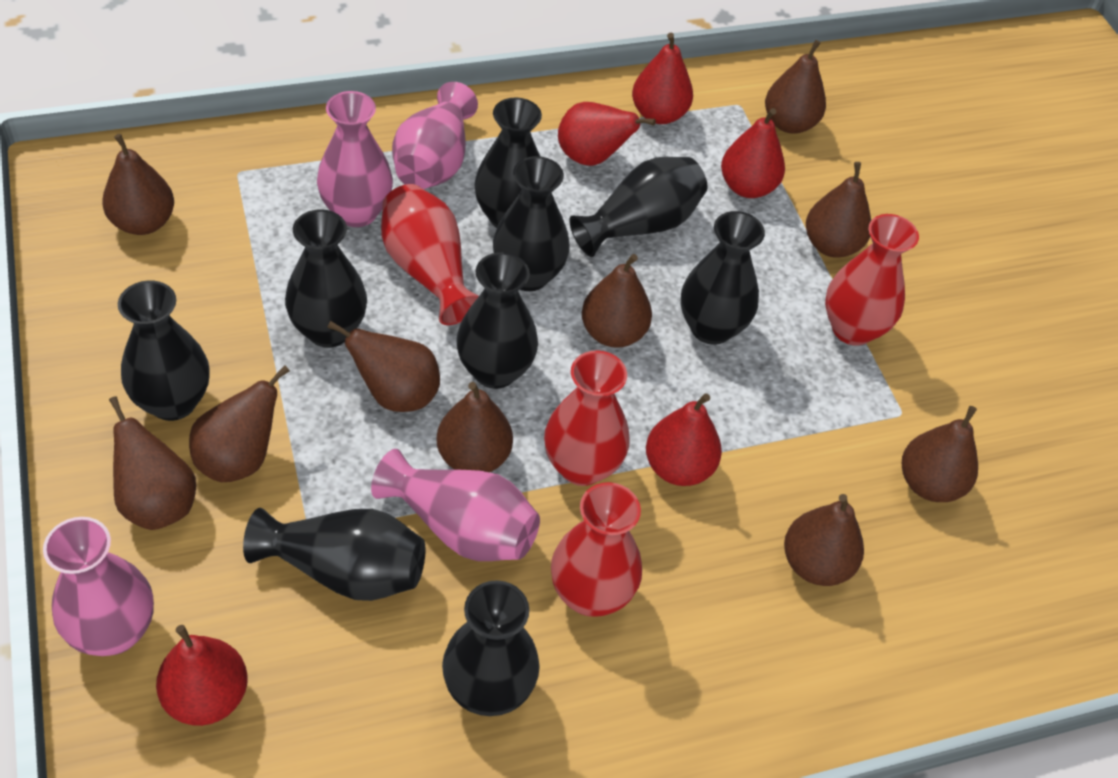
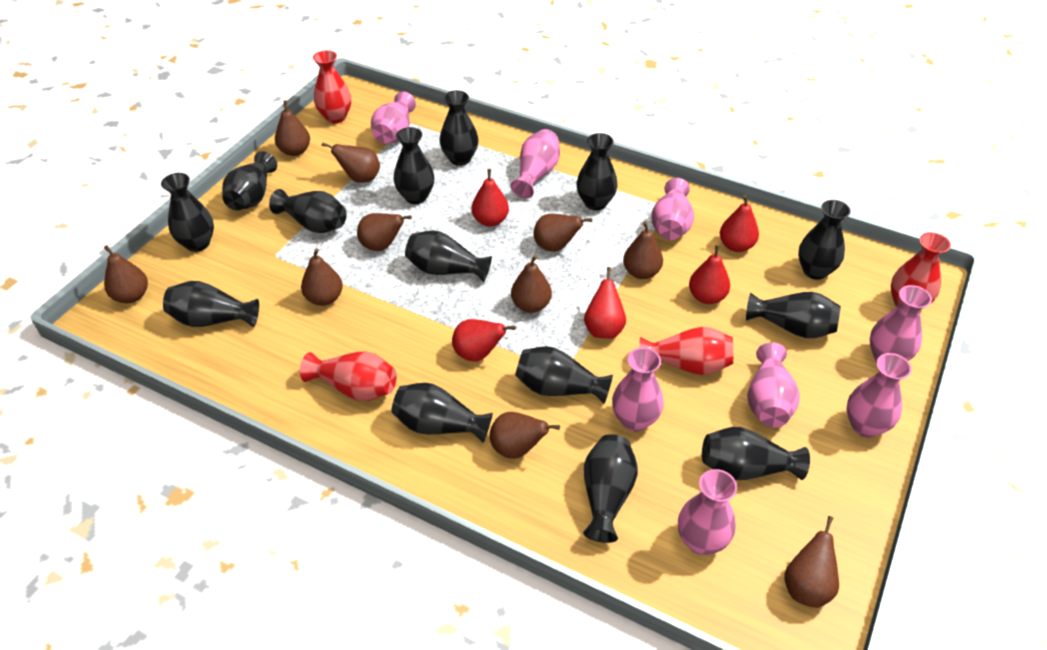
black vase: [118,280,209,421] [243,508,425,601] [285,209,367,348] [442,580,540,716] [456,252,538,389] [474,97,542,228] [493,156,570,291] [569,157,708,257] [681,211,765,345] = 9 -> [161,173,214,252] [163,281,259,327] [222,151,277,210] [269,189,347,233] [391,383,493,443] [394,127,434,204] [405,230,492,282] [439,90,479,166] [515,346,613,404] [577,133,618,210] [583,434,638,543] [702,427,810,480] [746,292,841,338] [798,200,851,280] = 14
pink vase: [43,517,154,656] [317,91,393,227] [371,449,540,561] [392,82,478,189] = 4 -> [371,92,416,144] [511,129,560,198] [612,347,664,431] [651,178,694,240] [678,469,737,555] [747,342,800,428] [847,353,912,437] [869,285,932,362] = 8

